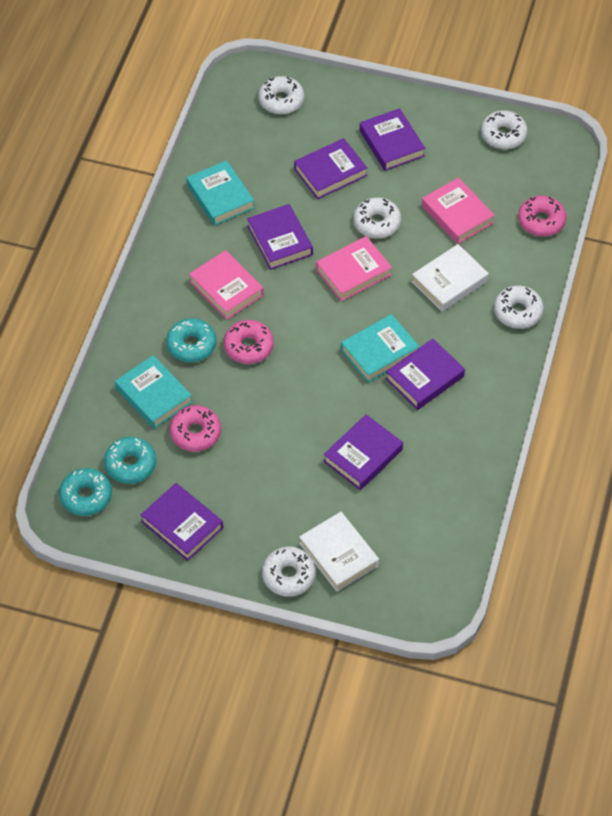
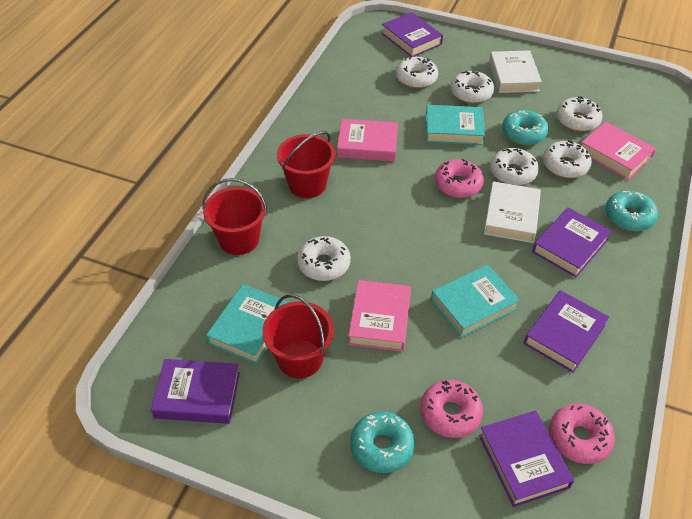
purple book: [141,483,223,561] [247,204,313,270] [294,138,367,199] [323,414,403,490] [360,108,425,171] [386,338,465,410] = 6 -> [151,359,240,424] [381,12,443,57] [479,410,574,507] [524,290,609,373] [532,207,612,277] = 5
red bucket: none = 0 -> [202,178,267,255] [262,294,334,378] [277,131,336,198] = 3
white donut: [258,76,304,114] [262,547,316,597] [353,197,401,238] [481,110,528,149] [494,286,544,329] = 5 -> [297,236,351,281] [396,57,438,88] [451,71,494,104] [490,148,539,186] [543,140,592,178] [556,96,603,132] = 6

